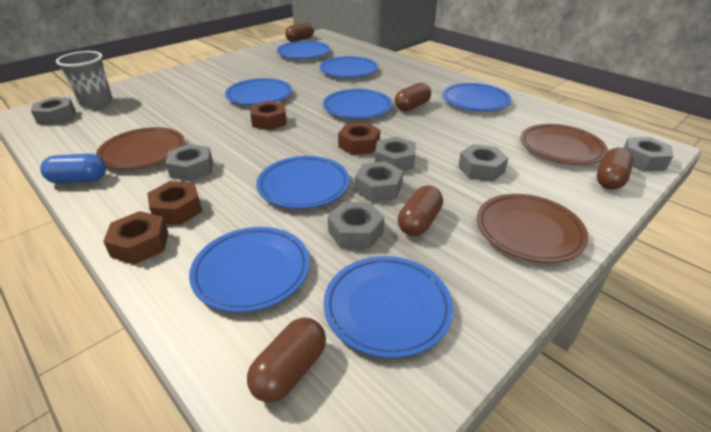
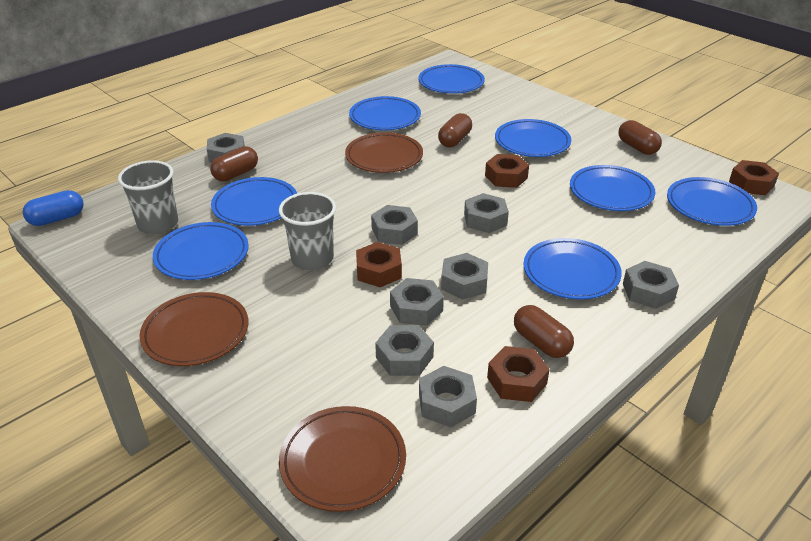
brown capsule: [247,318,326,403] [285,22,314,42] [395,83,431,111] [398,185,443,236] [597,148,634,190] = 5 -> [210,146,258,182] [438,113,472,147] [514,305,574,358] [618,120,662,155] = 4
grey cup: [56,51,113,108] = 1 -> [118,160,178,234] [279,192,336,270] = 2
grey nut: [31,97,75,125] [166,144,213,182] [328,202,384,249] [355,161,403,202] [375,137,416,171] [458,144,509,182] [624,137,673,171] = 7 -> [207,133,245,163] [371,205,418,245] [375,325,434,376] [390,278,444,326] [419,366,477,427] [441,253,488,300] [464,193,509,233] [623,261,679,309] = 8

